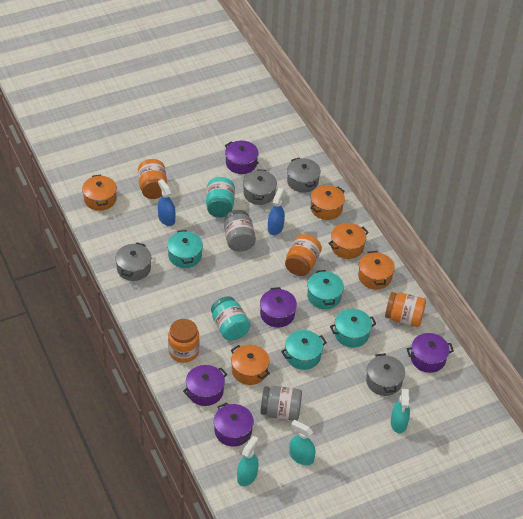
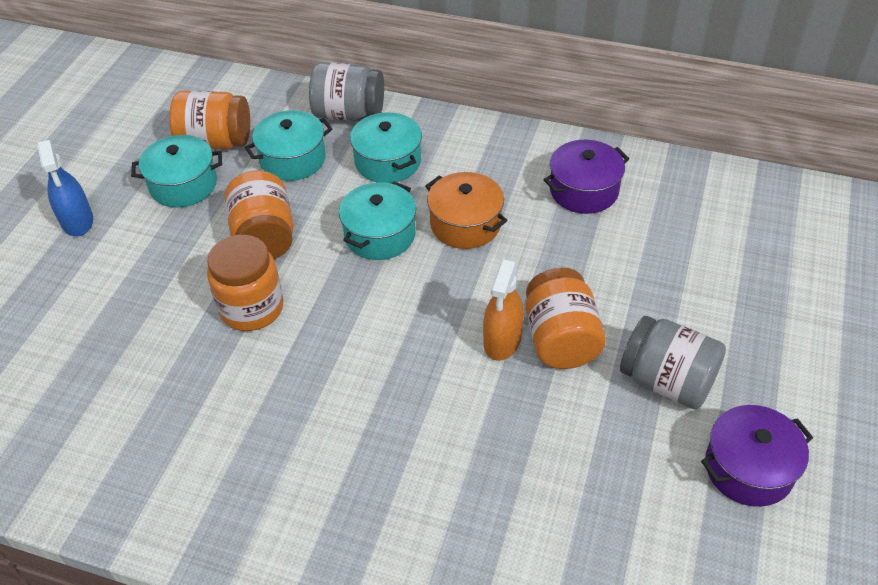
blue spray bottle: [158,179,175,226] [268,188,285,235] = 2 -> [37,140,93,236] = 1
grey pot: [115,243,151,281] [243,169,277,205] [287,158,321,193] [366,353,405,396] = 4 -> none = 0
orange pot: [82,175,117,211] [231,345,270,385] [310,185,345,220] [328,223,369,259] [358,251,395,289] = 5 -> [425,172,508,249] = 1
orange spray bottle: none = 0 -> [483,259,524,361] = 1
purple pot: [183,365,227,406] [214,402,254,447] [225,141,259,174] [260,287,297,327] [407,333,454,373] = 5 -> [543,140,629,214] [701,405,813,507] = 2
turquoise jar: [206,177,235,218] [211,296,250,341] = 2 -> none = 0
turquoise spray bottle: [237,436,259,486] [289,420,316,465] [391,389,410,433] = 3 -> none = 0

